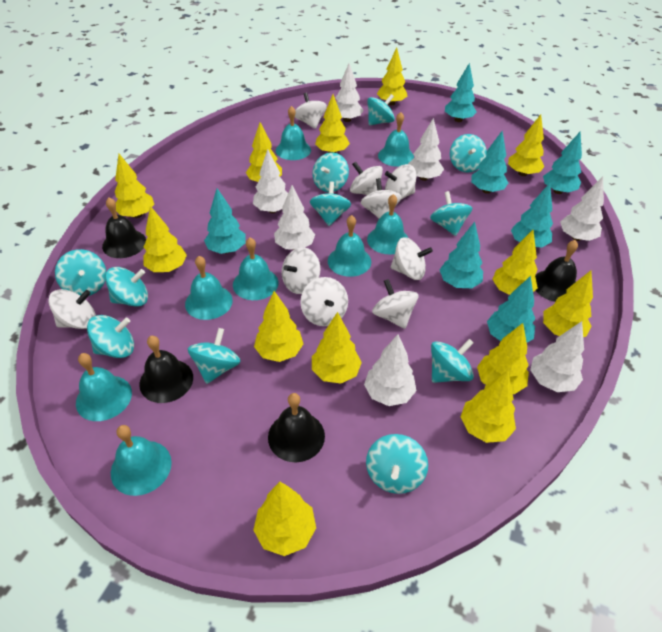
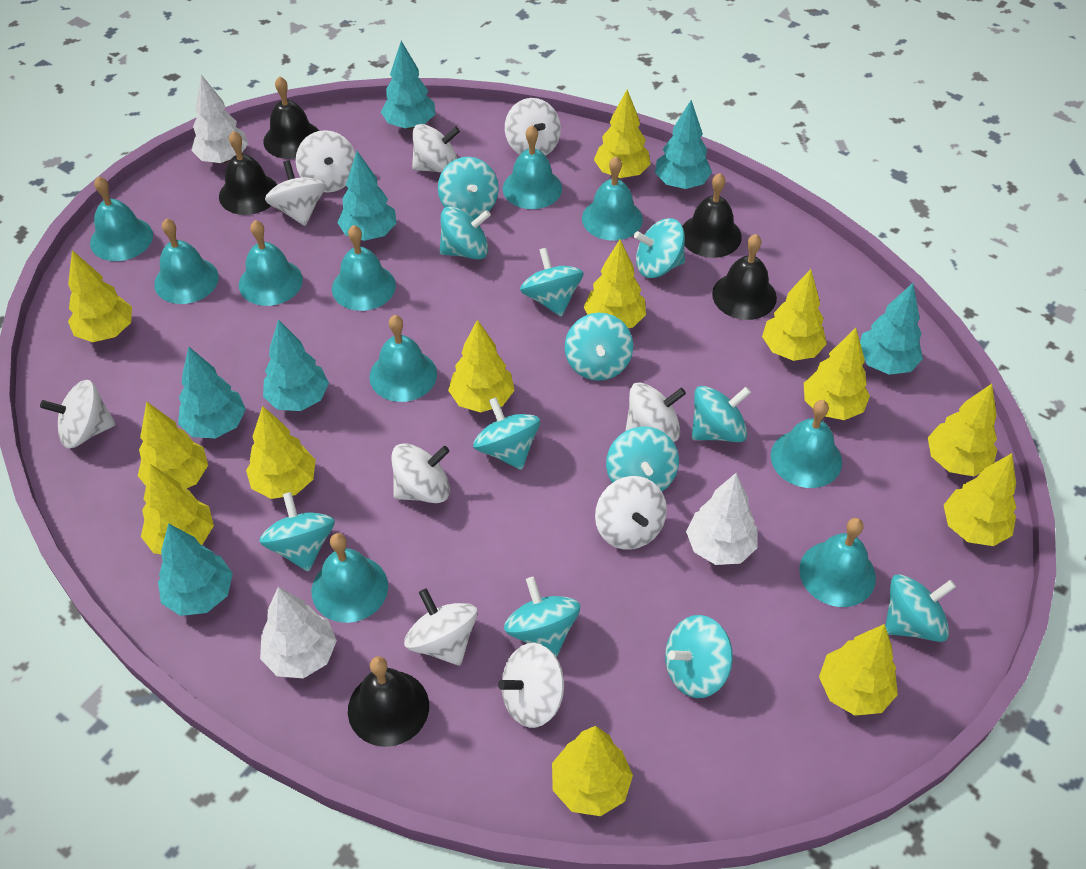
black bell: [102,198,146,258] [139,336,193,403] [268,393,325,462] [535,240,578,302] = 4 -> [219,131,277,215] [264,76,319,159] [348,656,429,747] [682,173,742,258] [712,234,777,320] = 5
turquoise bell: [76,353,132,421] [111,425,172,496] [185,256,233,320] [233,238,278,300] [276,106,311,160] [328,215,371,277] [367,194,408,254] [378,112,414,167] = 8 -> [90,176,153,261] [154,218,219,304] [239,220,303,306] [312,533,388,623] [332,225,396,311] [369,315,437,402] [503,126,562,209] [582,156,643,241] [771,400,842,488] [799,518,876,607] = 10
turquoise spinning top: [55,249,106,296] [87,315,134,358] [105,267,148,307] [188,328,241,384] [310,181,351,226] [312,152,349,192] [366,434,428,494] [367,94,395,125] [430,191,472,236] [431,339,474,383] [450,134,487,173] = 11 -> [259,492,335,572] [438,157,499,219] [440,206,491,259] [473,397,540,470] [504,577,581,657] [520,248,584,317] [565,313,633,381] [606,426,679,491] [634,218,685,278] [665,615,733,698] [692,386,751,442] [885,574,956,642] = 12
white spinning top: [49,289,96,329] [282,247,320,294] [295,93,327,129] [300,277,348,326] [350,161,383,195] [361,178,402,218] [372,279,419,329] [385,164,417,199] [391,237,433,280] = 9 -> [40,380,116,448] [265,160,326,226] [296,130,355,192] [391,443,450,503] [404,588,477,666] [412,124,460,173] [498,643,564,728] [505,98,561,156] [595,476,667,550] [625,382,686,442] = 10
white tree: [253,149,288,213] [274,185,315,250] [335,64,364,122] [364,334,416,406] [408,118,444,181] [530,321,584,392] [560,177,604,241] = 7 -> [191,75,248,163] [260,587,337,678] [686,473,757,565] = 3

